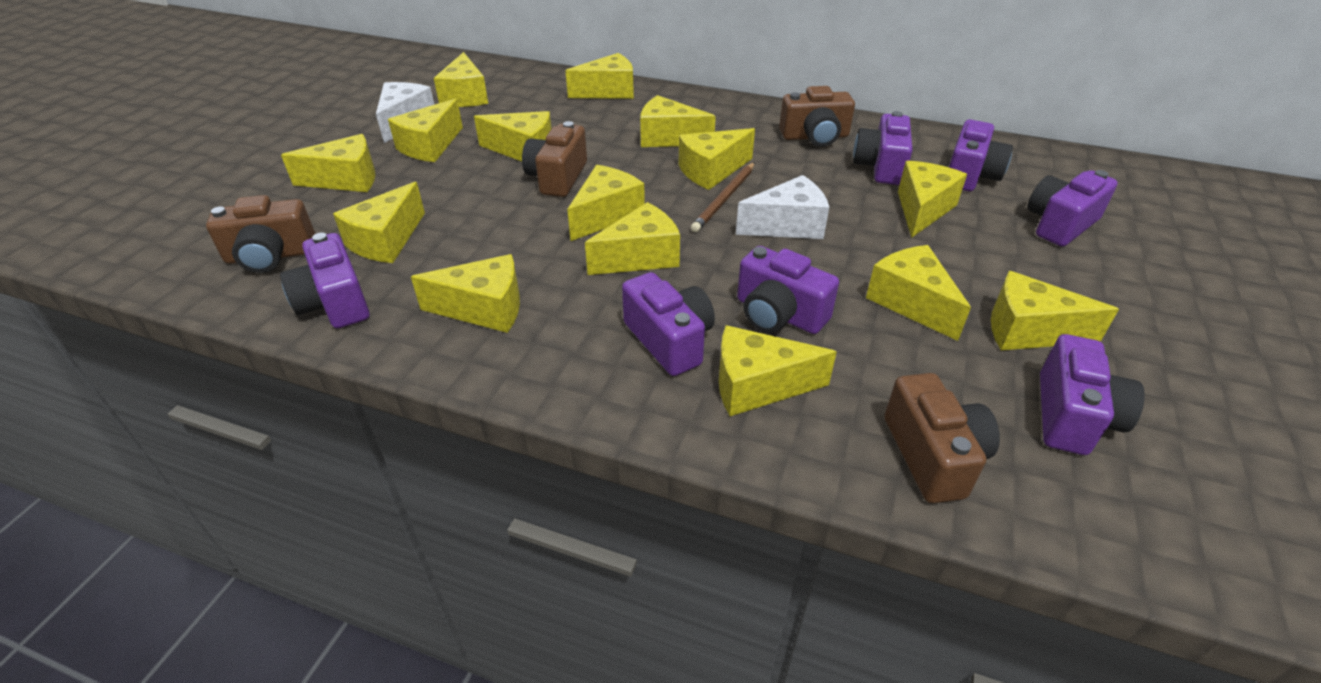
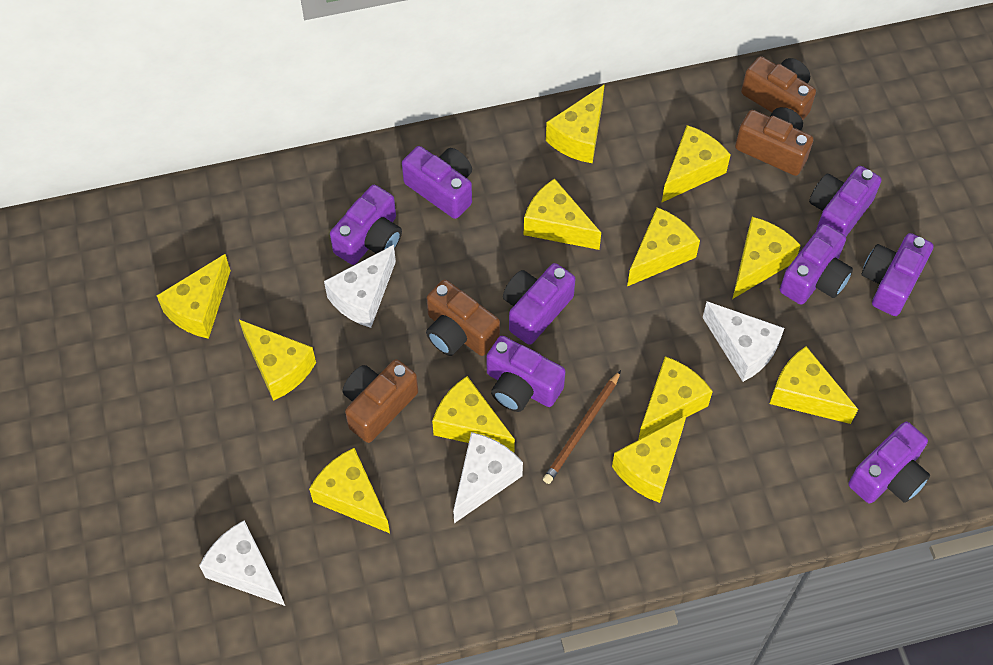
purple camera: [280,233,370,328] [622,272,715,376] [737,246,839,334] [853,111,913,185] [949,119,1013,191] [1027,170,1118,247] [1040,334,1145,455] = 7 -> [330,185,402,265] [402,146,472,219] [486,336,566,412] [503,263,575,345] [780,224,853,305] [809,166,882,236] [848,422,930,503] [862,233,934,316] = 8
white cheese: [376,82,434,143] [736,175,829,239] = 2 -> [199,520,285,606] [324,245,396,328] [453,432,523,523] [702,301,785,382] = 4
yellow cheese: [281,134,375,192] [333,182,425,263] [388,98,463,162] [411,254,520,333] [434,52,488,107] [474,111,552,161] [565,53,634,99] [567,165,645,241] [585,202,680,275] [640,95,716,147] [679,128,755,190] [719,325,837,416] [866,245,971,341] [898,161,967,238] [991,271,1119,350] = 15 -> [156,254,231,339] [239,320,316,401] [309,448,390,533] [432,376,515,453] [524,179,601,250] [546,84,605,163] [612,415,687,503] [627,207,700,286] [638,356,713,440] [661,125,731,203] [733,217,801,299] [770,346,858,424] = 12

